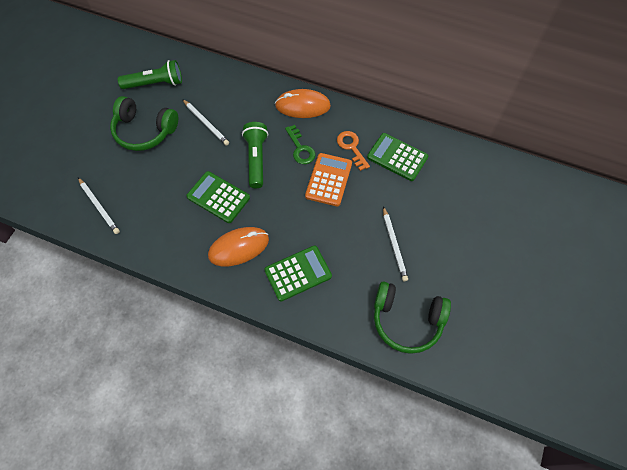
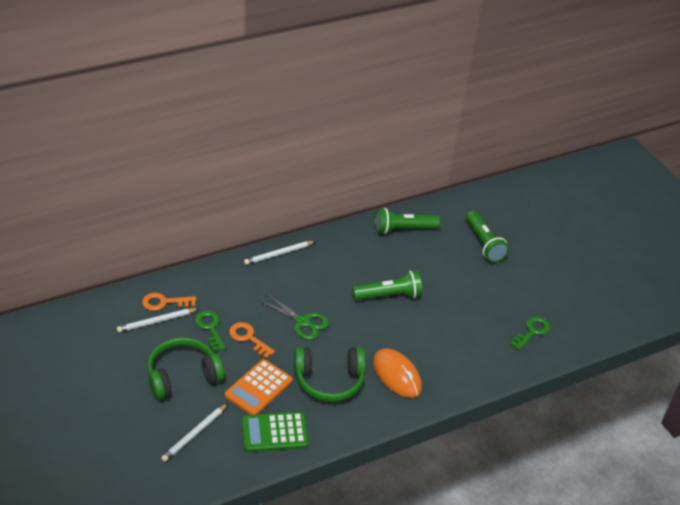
green calculator: [186,171,250,223] [264,246,332,301] [367,133,428,181] = 3 -> [242,412,309,452] = 1
green flashlight: [118,60,182,89] [242,122,268,188] = 2 -> [352,271,422,300] [375,208,440,234] [466,211,509,262] = 3
green key: [285,125,315,164] = 1 -> [195,311,226,352] [510,316,550,350] = 2
green scissors: none = 0 -> [260,293,329,340] = 1
orange key: [337,131,370,171] = 1 -> [142,292,196,311] [229,322,275,358] = 2
orange mouse: [208,227,269,266] [275,89,331,118] = 2 -> [373,348,422,398] = 1

